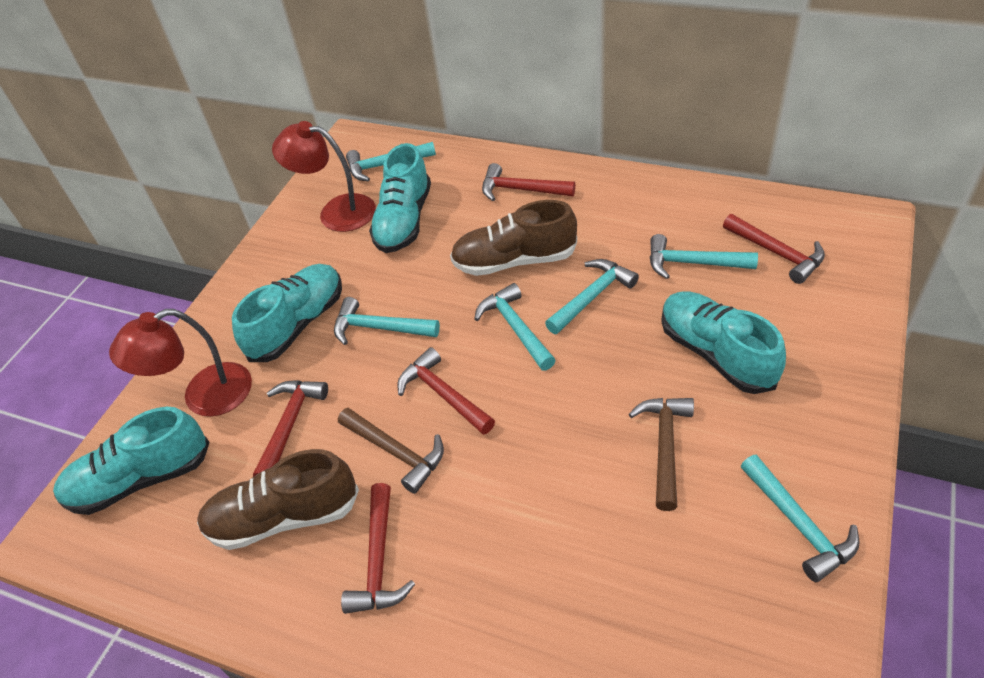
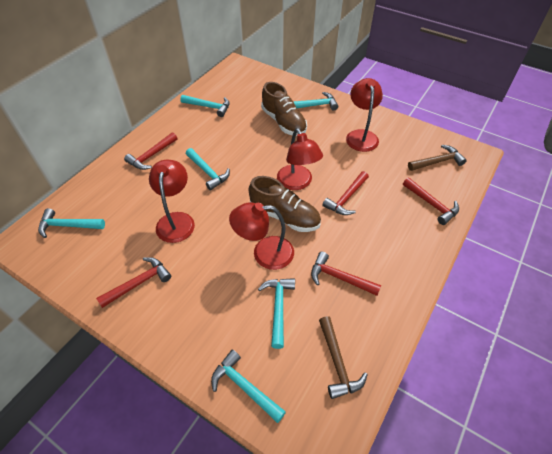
red lamp: [109,309,252,417] [272,121,376,232] = 2 -> [149,160,195,243] [229,202,294,270] [277,128,323,190] [346,78,383,152] = 4
turquoise shoe: [53,407,210,515] [232,264,342,362] [369,143,431,253] [661,291,786,394] = 4 -> none = 0

